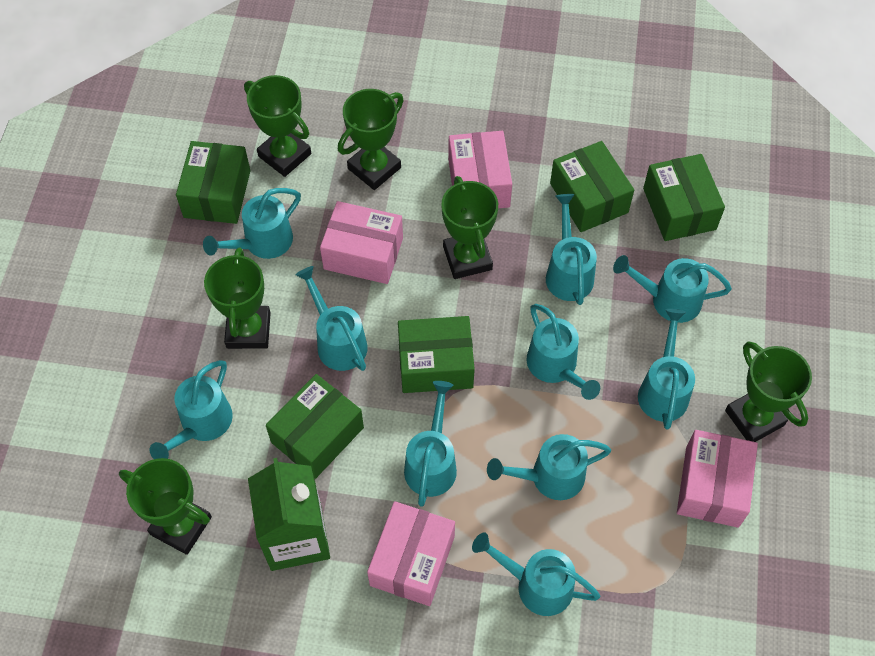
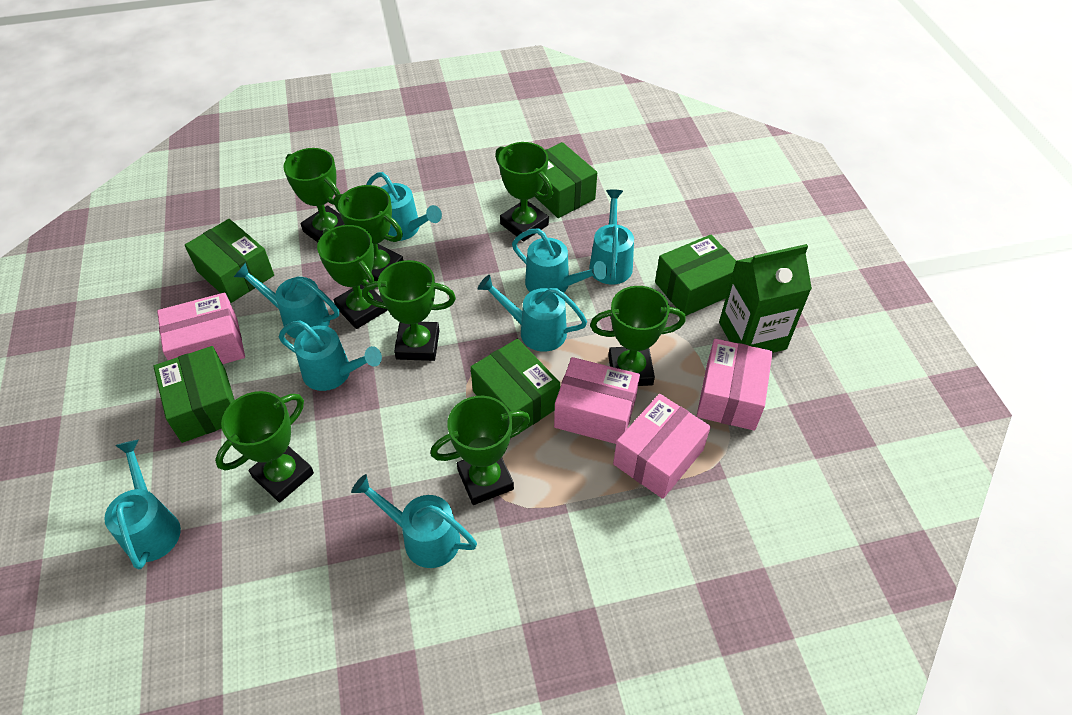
green trophy: [119,458,212,555] [204,248,271,349] [244,75,311,177] [338,89,404,190] [441,176,498,279] [725,341,812,442] = 6 -> [215,391,314,503] [283,148,345,242] [317,225,388,329] [334,185,403,281] [362,260,456,361] [430,396,530,505] [495,142,553,241] [590,286,686,386] = 8
turquoise watering can: [150,360,233,459] [203,188,301,259] [296,266,368,371] [404,381,457,507] [472,532,600,616] [487,434,611,500] [527,304,600,400] [546,194,597,305] [613,255,732,323] [638,309,695,429] = 10 -> [104,439,181,569] [234,262,339,339] [279,320,382,391] [351,474,477,568] [367,172,442,241] [478,275,587,352] [512,228,607,293] [589,189,634,285] = 8

